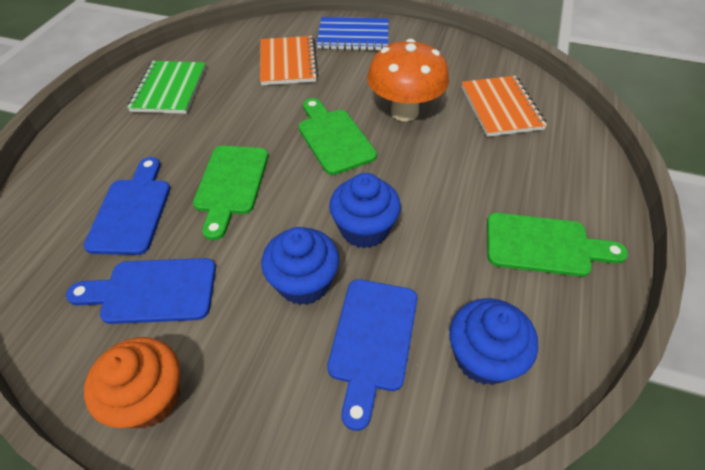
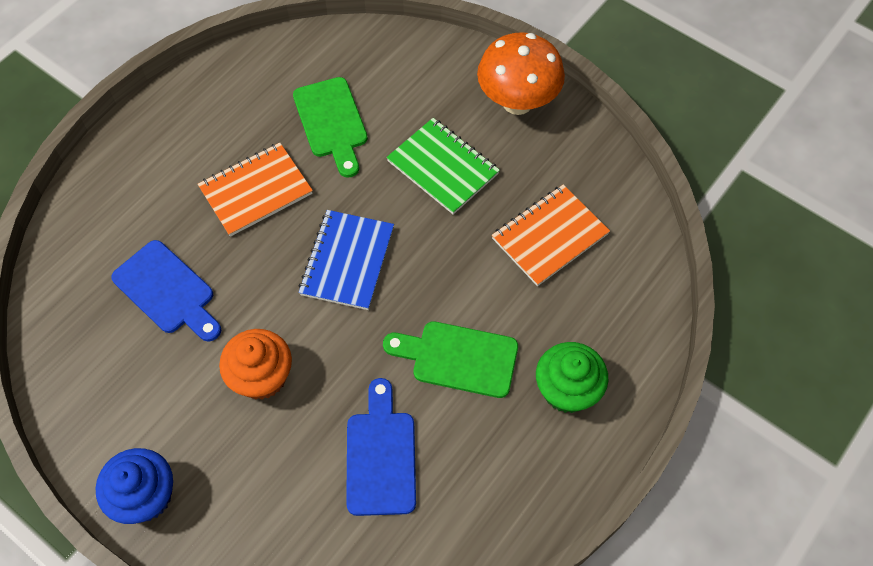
blue cupcake: [261,227,339,305] [329,173,401,248] [449,298,538,385] = 3 -> [96,448,173,524] = 1
blue cutting board: [66,258,216,324] [84,157,170,255] [327,279,417,431] = 3 -> [111,240,221,342] [346,378,416,516] = 2
green cupcake: none = 0 -> [536,342,608,413] = 1
green cutting board: [193,146,268,240] [298,98,377,175] [487,213,628,277] = 3 -> [293,77,368,178] [383,321,518,398] = 2

